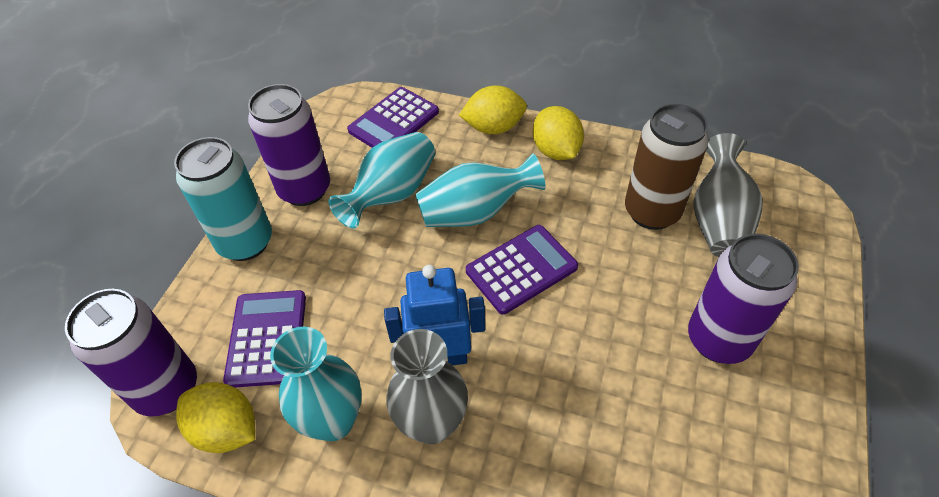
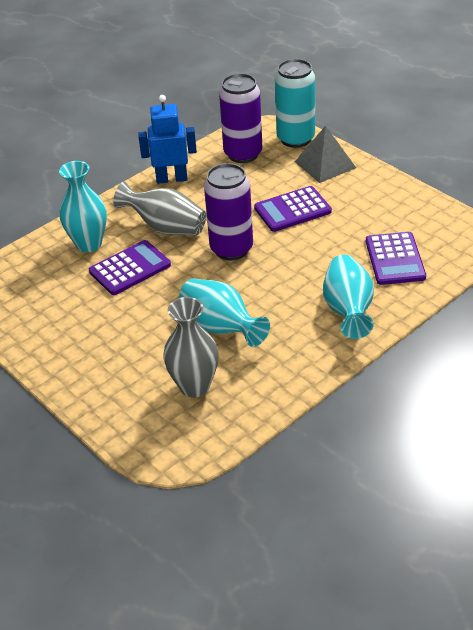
brown can: [625,104,709,230] = 1 -> none = 0
grey pyramid: none = 0 -> [295,126,356,183] = 1
purple can: [65,289,197,417] [248,84,330,206] [688,234,799,364] = 3 -> [204,163,253,260] [219,73,262,163] = 2
yellow lemon: [176,382,255,453] [459,85,527,134] [533,106,584,160] = 3 -> none = 0

